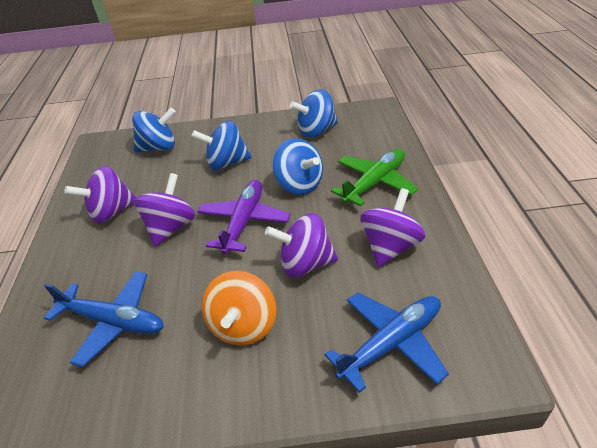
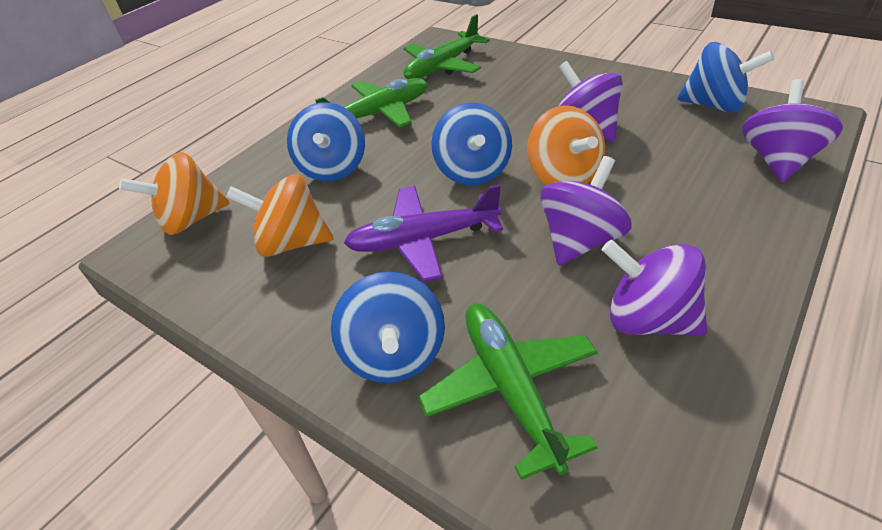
blue plane: [44,271,164,367] [324,292,449,393] = 2 -> none = 0
green plane: [331,149,418,206] = 1 -> [315,78,428,128] [404,14,490,79] [418,303,598,480] = 3
orange spinning top: [201,271,276,345] = 1 -> [119,152,229,235] [226,174,333,257] [528,105,605,185] = 3

